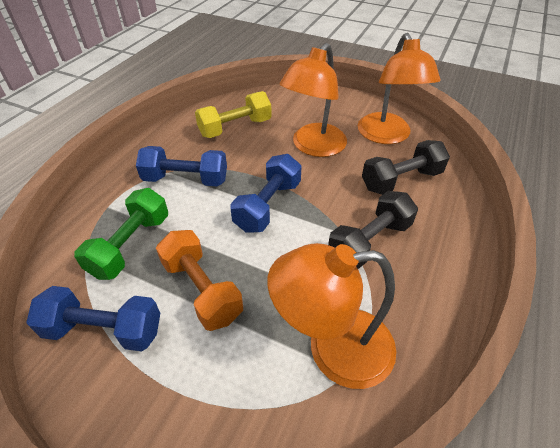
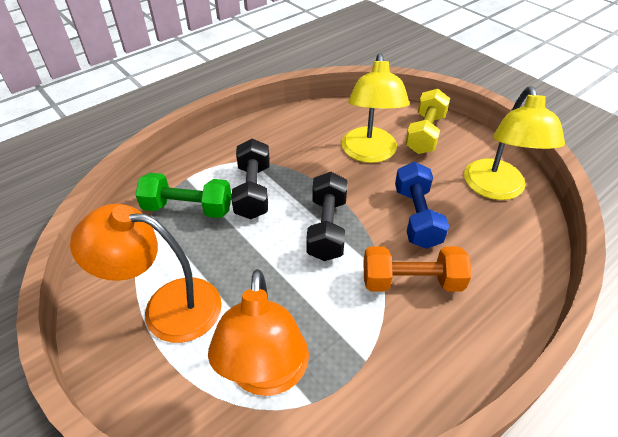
blue dumbbell: [26,286,160,352] [136,146,227,187] [230,154,302,233] = 3 -> [395,162,449,249] = 1
orange lamp: [267,243,396,389] [280,43,347,157] [358,33,440,144] = 3 -> [70,204,222,343] [208,269,309,396] = 2
yellow lamp: none = 0 -> [341,53,410,163] [464,86,565,200] = 2

